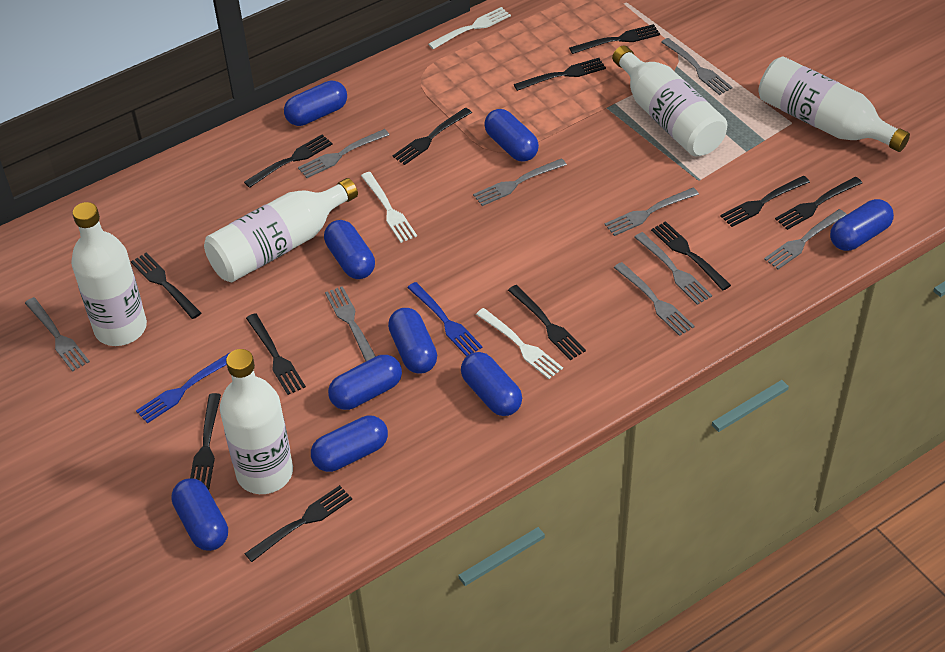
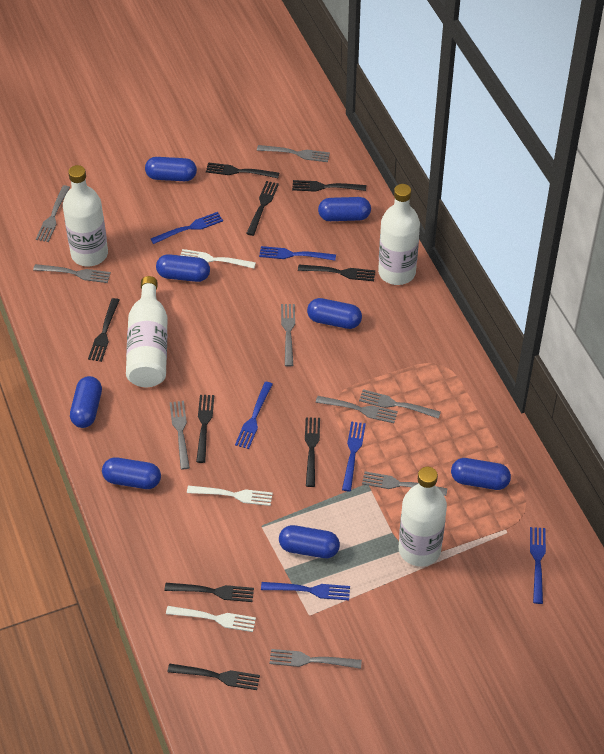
black fork: [131,253,201,319] [190,393,221,490] [244,135,333,188] [244,485,352,562] [246,313,306,395] [393,107,472,165] [508,285,586,360] [514,58,606,91] [569,24,660,54] [651,221,731,290] [720,176,810,227] [775,177,862,230] = 12 -> [88,298,120,362] [164,583,254,602] [167,664,260,690] [196,395,214,463] [206,162,279,178] [246,181,279,236] [292,180,366,192] [298,265,375,281] [305,417,320,487] = 9
blue capsule: [171,478,228,551] [284,80,347,126] [311,415,388,472] [324,220,375,279] [328,355,402,410] [388,308,437,374] [461,352,522,416] [484,109,539,162] [830,199,894,251] = 9 -> [70,376,102,428] [102,457,161,489] [145,157,197,181] [156,254,210,282] [279,525,340,558] [307,298,362,329] [318,197,371,221] [451,458,511,490] = 8
blue fork: [136,353,229,423] [407,282,483,356] = 2 -> [151,212,223,244] [235,382,273,449] [259,246,336,261] [261,582,350,600] [342,422,366,492] [530,527,546,604] = 6
white bottle: [71,202,147,346] [204,178,358,282] [220,349,293,494] [612,45,727,156] [759,56,910,152] = 5 -> [63,165,108,266] [126,276,168,387] [378,184,420,285] [399,467,447,566] = 4

